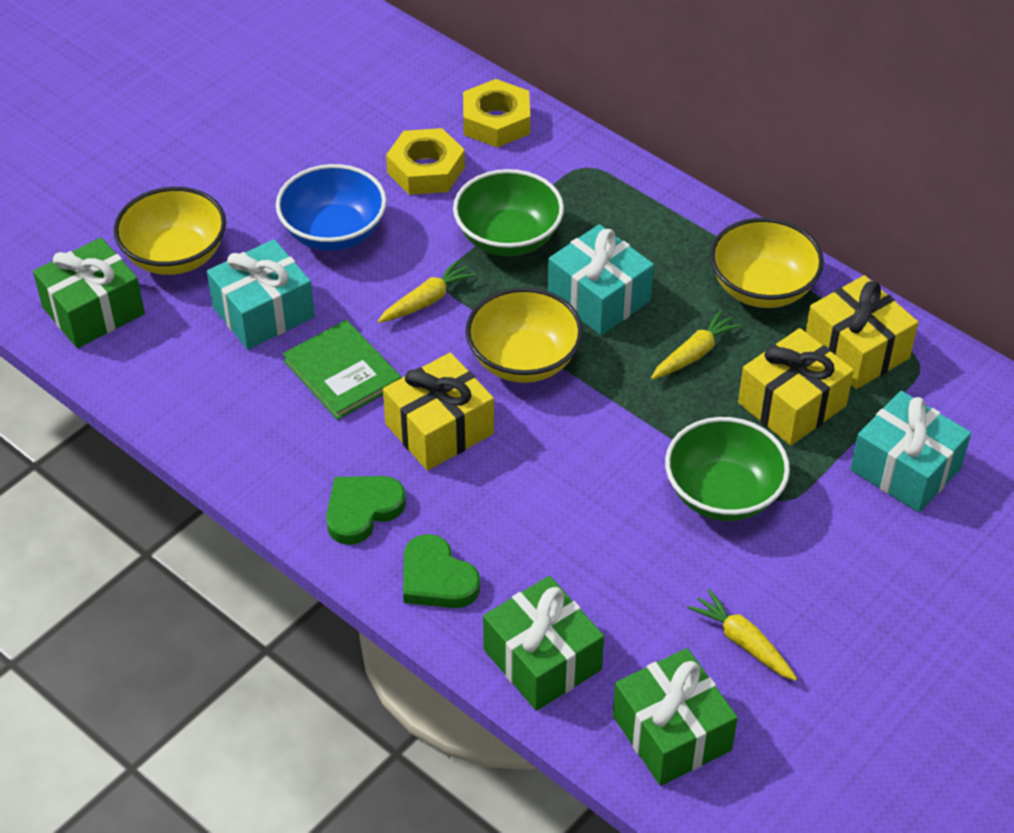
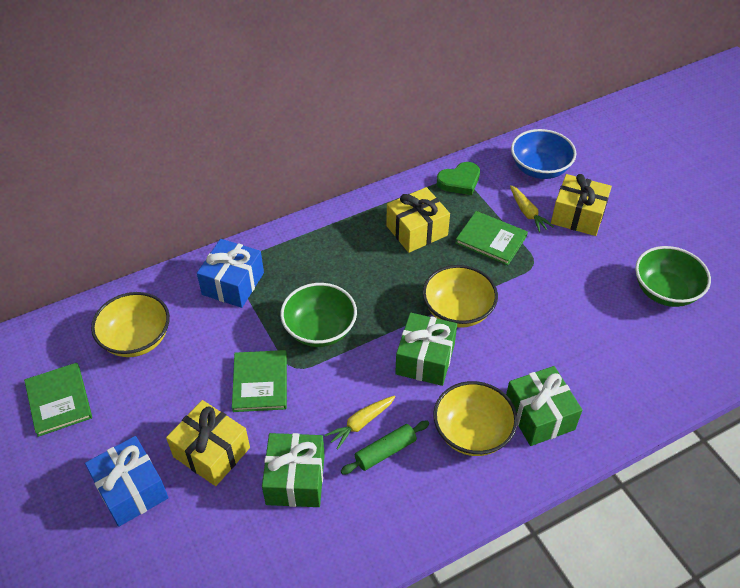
blue gift: none = 0 -> [85,436,169,527] [197,239,264,308] = 2
green book: [282,320,402,420] = 1 -> [24,363,92,437] [232,350,287,412] [456,211,528,265] = 3
green heart: [326,476,406,545] [403,534,480,608] = 2 -> [437,162,480,195] = 1
green rolling pin: none = 0 -> [341,421,429,475] = 1
turquoise gift: [207,239,315,349] [548,224,654,335] [850,391,971,513] = 3 -> none = 0
yellow carrot: [378,259,477,323] [651,310,743,379] [687,589,797,681] = 3 -> [325,396,395,450] [510,185,554,233] = 2
yellow nut: [386,128,465,195] [463,79,530,148] = 2 -> none = 0

